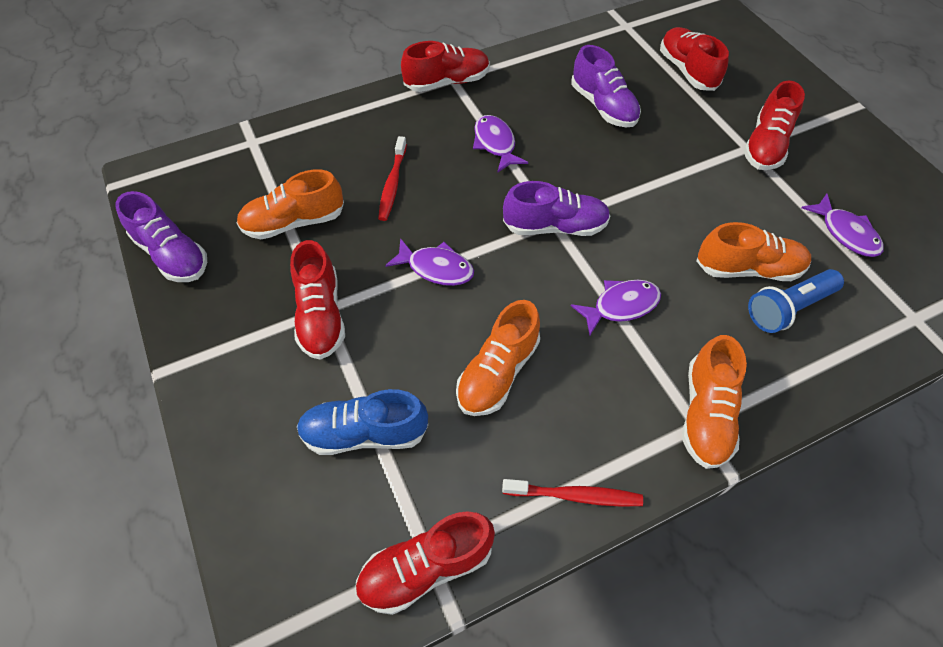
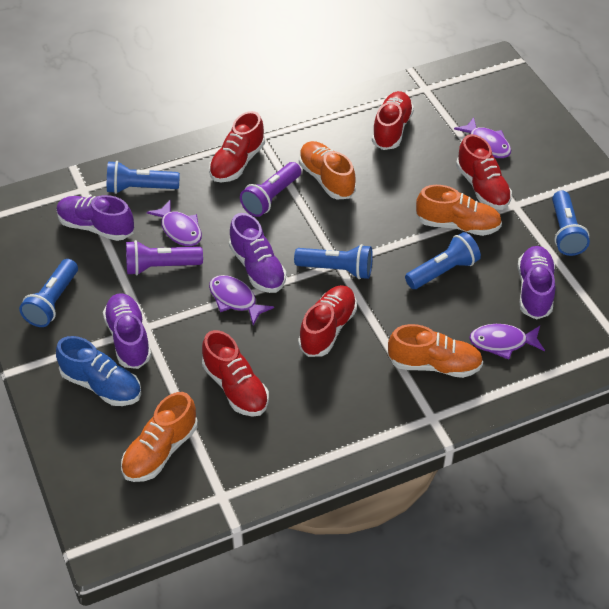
blue flashlight: [748,269,844,333] = 1 -> [19,259,78,327] [107,161,180,194] [294,244,373,279] [405,232,481,289] [552,191,590,256] = 5
purple flashlight: none = 0 -> [126,240,203,275] [240,162,301,217] = 2
purple shoe: [115,191,207,282] [503,181,611,236] [571,45,641,127] = 3 -> [57,195,134,241] [103,293,152,369] [229,213,286,293] [518,246,555,320] = 4
red toothbrush: [378,136,407,221] [502,479,643,507] = 2 -> none = 0

